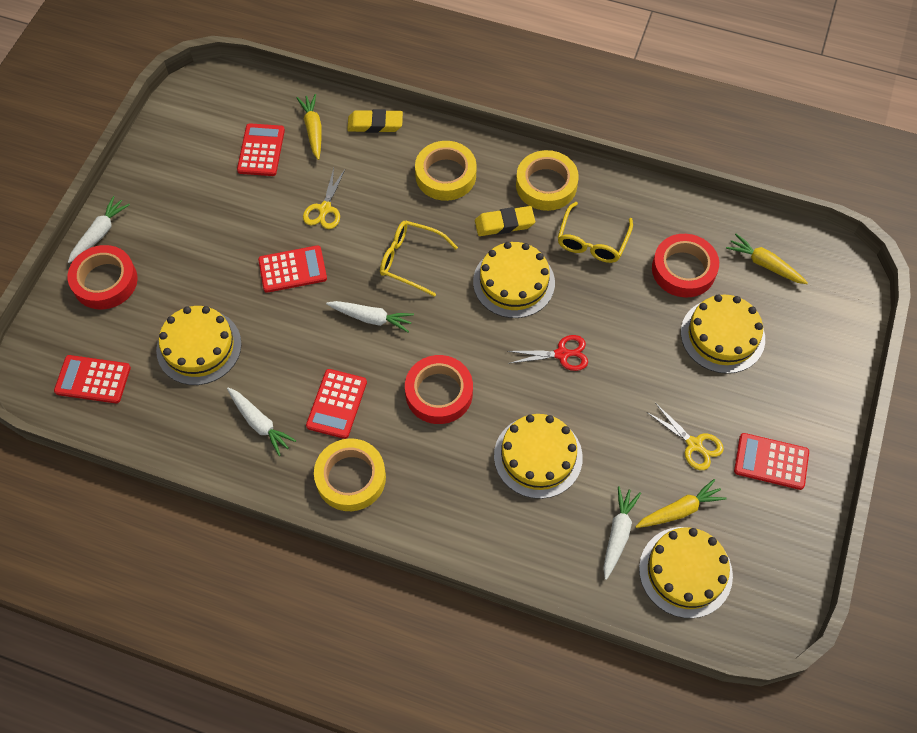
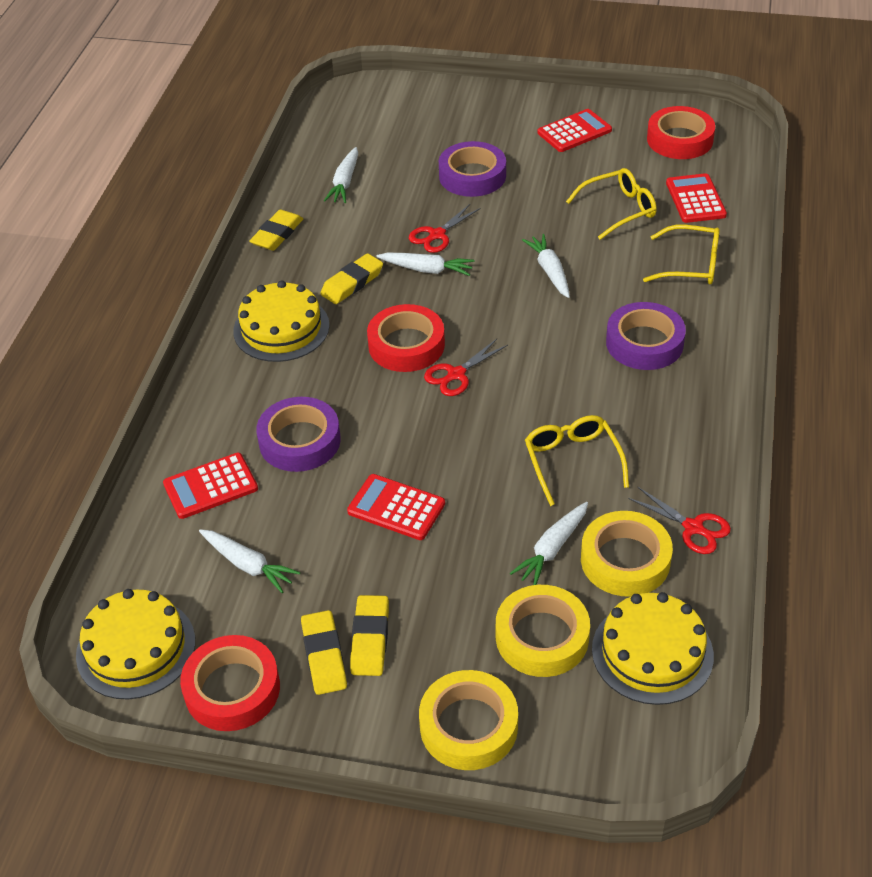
purple tape: none = 0 -> [256,397,341,472] [439,141,506,197] [606,302,686,370] = 3
red calculator: [54,355,131,403] [237,123,285,176] [258,245,327,293] [306,369,367,439] [734,433,809,490] = 5 -> [163,453,258,519] [347,474,445,540] [538,109,612,152] [666,173,727,223] = 4
red scissors: [507,335,588,371] = 1 -> [409,204,481,253] [424,339,508,396] [628,487,731,554] = 3
white carrot: [68,196,130,263] [227,388,297,456] [326,301,414,332] [603,486,641,580] = 4 -> [199,529,300,593] [324,147,358,203] [377,253,474,276] [510,502,588,585] [522,234,570,298] = 5
yellow cake: [156,306,242,385] [473,242,555,318] [494,414,583,499] [639,527,733,618] [681,294,765,374] = 5 -> [76,589,195,699] [233,280,330,362] [592,592,714,705] = 3
yellow carrot: [297,94,322,160] [635,479,726,528] [726,234,808,284] = 3 -> none = 0
yellow eraser: [347,109,403,133] [475,206,535,236] = 2 -> [249,209,303,251] [301,610,347,695] [320,253,383,304] [350,595,389,676] = 4
yellow glasses: [380,221,458,297] [557,202,633,263] = 2 -> [525,415,629,506] [566,168,657,240] [643,225,720,284] = 3
yellow scissors: [303,168,345,229] [647,404,724,470] = 2 -> none = 0

